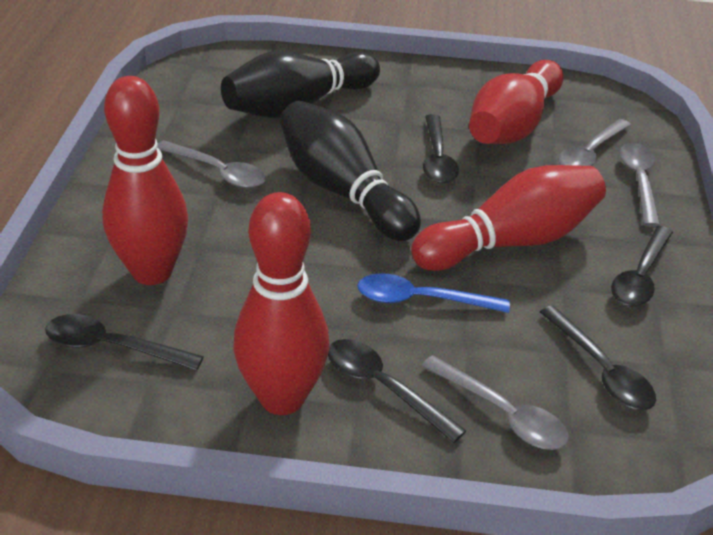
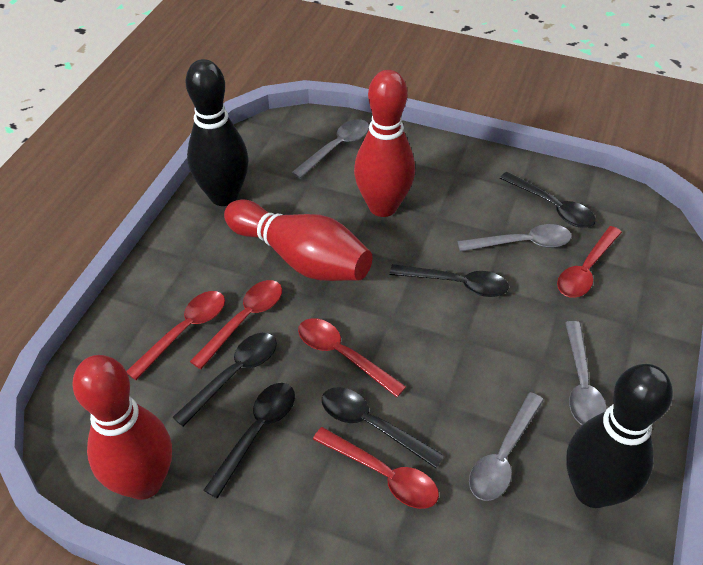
blue spoon: [357,273,510,313] = 1 -> none = 0
red bowling pin: [102,76,188,285] [233,192,329,415] [411,165,606,271] [469,60,563,144] = 4 -> [72,355,172,500] [224,200,372,281] [354,70,415,217] = 3
red spoon: none = 0 -> [126,291,225,380] [190,280,282,369] [298,318,406,397] [313,427,439,509] [557,226,622,298] = 5

